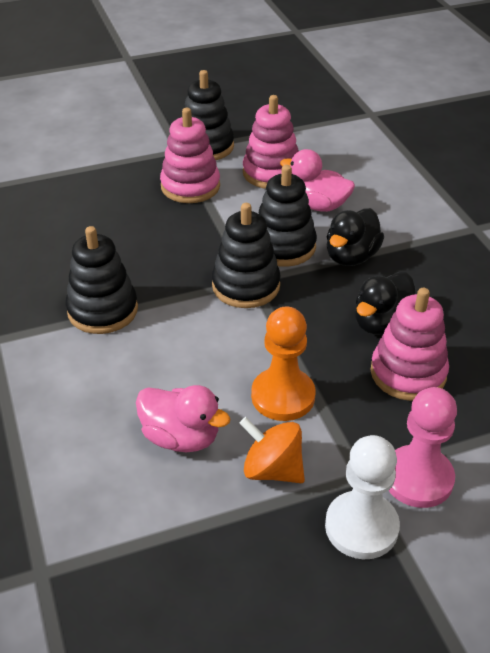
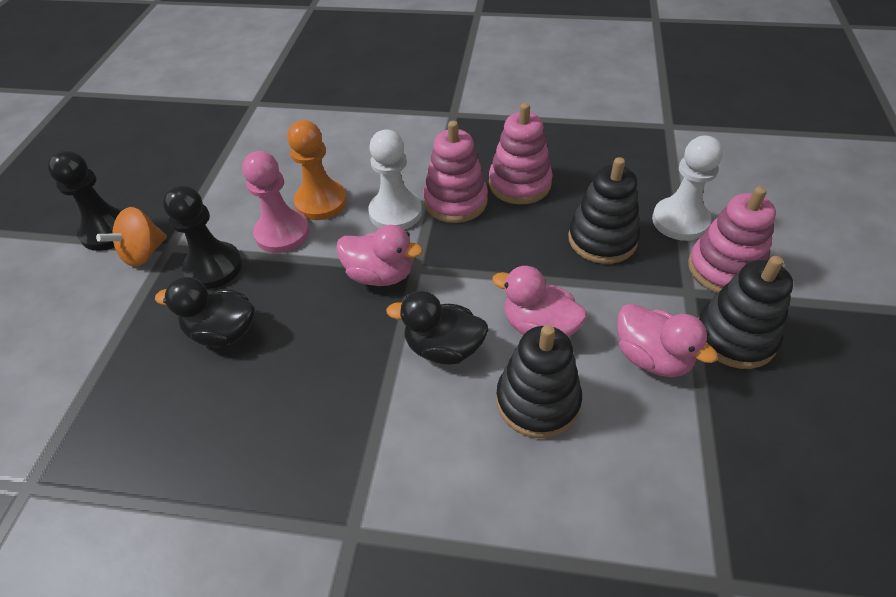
black pawn: none = 0 -> [47,150,124,251] [162,185,242,289] = 2
black stacking toy: [66,226,138,334] [185,70,234,160] [212,203,281,308] [259,165,317,267] = 4 -> [496,325,582,438] [568,157,640,264] [698,256,793,369] = 3
pink duck: [136,385,231,452] [280,149,355,212] = 2 -> [336,225,423,286] [492,266,587,337] [617,303,718,377] = 3
white pawn: [325,435,400,559] = 1 -> [368,130,422,230] [652,135,723,241] = 2

